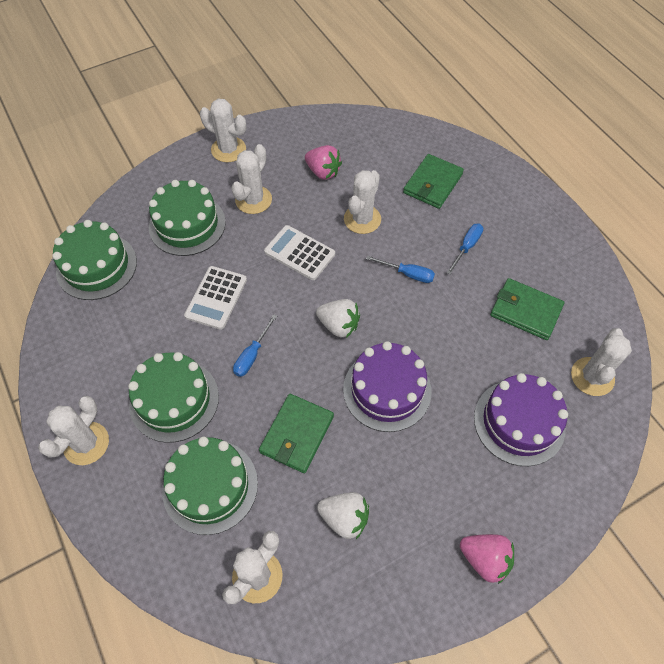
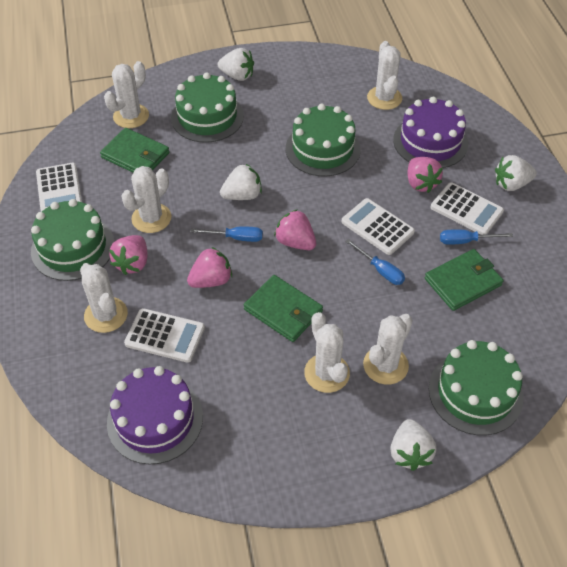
pink strawberry: [305,145,342,180] [460,534,514,584] = 2 -> [109,235,147,275] [187,247,232,288] [274,209,316,250] [408,157,443,193] = 4
white calculator: [184,266,247,330] [264,225,335,280] = 2 -> [36,163,82,212] [124,308,205,363] [341,198,415,255] [431,182,504,235] = 4
white strawberry: [316,299,360,338] [317,492,369,539] = 2 -> [218,48,254,81] [220,164,262,200] [390,419,437,471] [495,155,537,191] = 4

